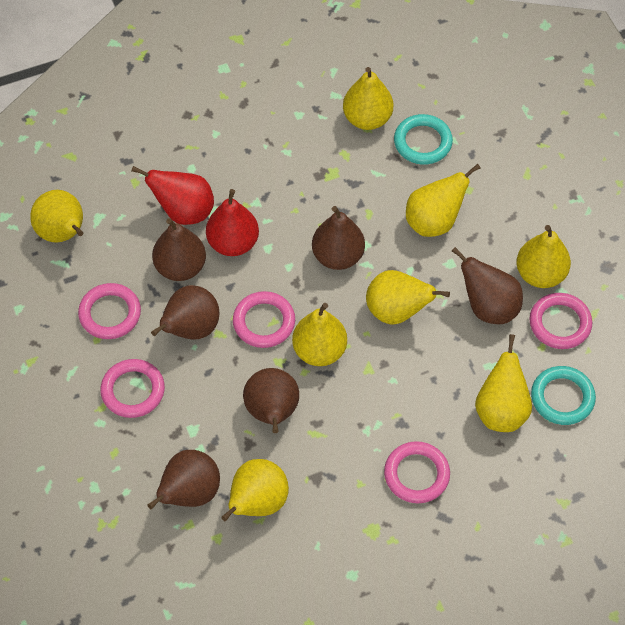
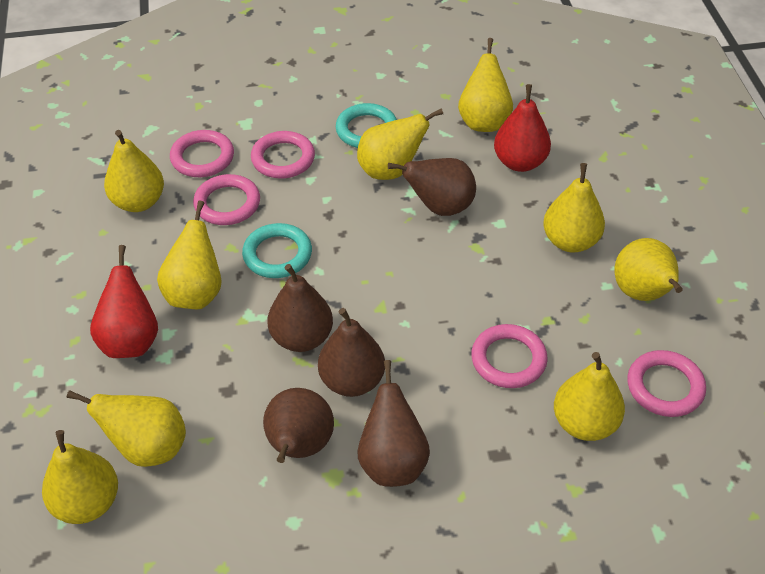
brown pear: [147,450,220,509] [151,285,219,339] [152,218,206,281] [243,368,299,433] [312,206,365,270] [452,247,523,324] = 6 -> [263,388,334,463] [267,264,333,352] [318,308,385,397] [358,360,430,487] [388,158,476,216] = 5
yellow pear: [30,190,84,243] [221,459,289,521] [292,303,347,366] [343,67,393,130] [366,270,450,325] [406,164,481,237] [475,334,532,432] [516,225,571,288] = 8 -> [42,430,118,524] [67,390,186,467] [104,130,164,212] [157,201,222,310] [357,108,443,180] [458,38,513,132] [543,163,605,253] [554,352,625,441] [614,238,683,301] = 9

